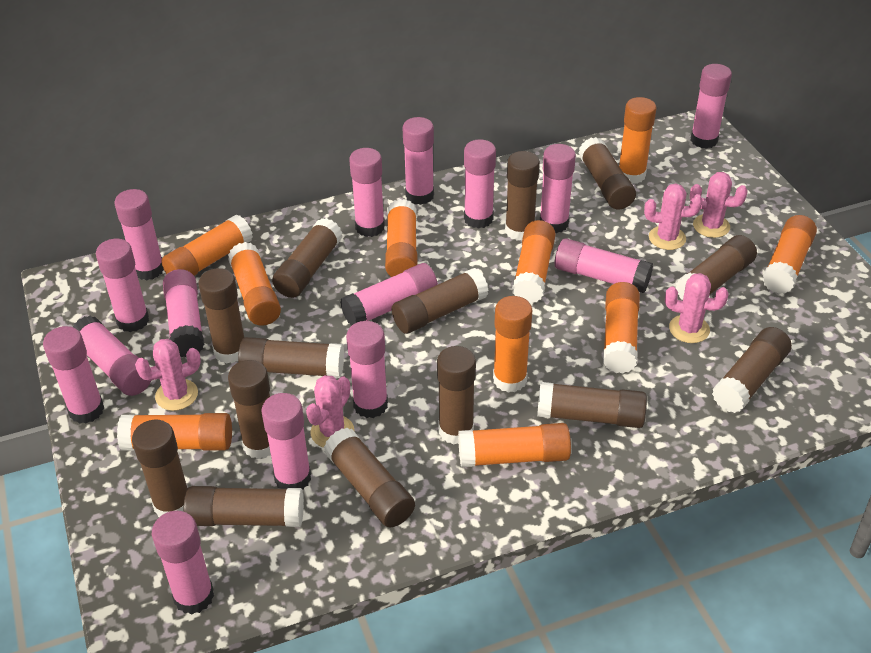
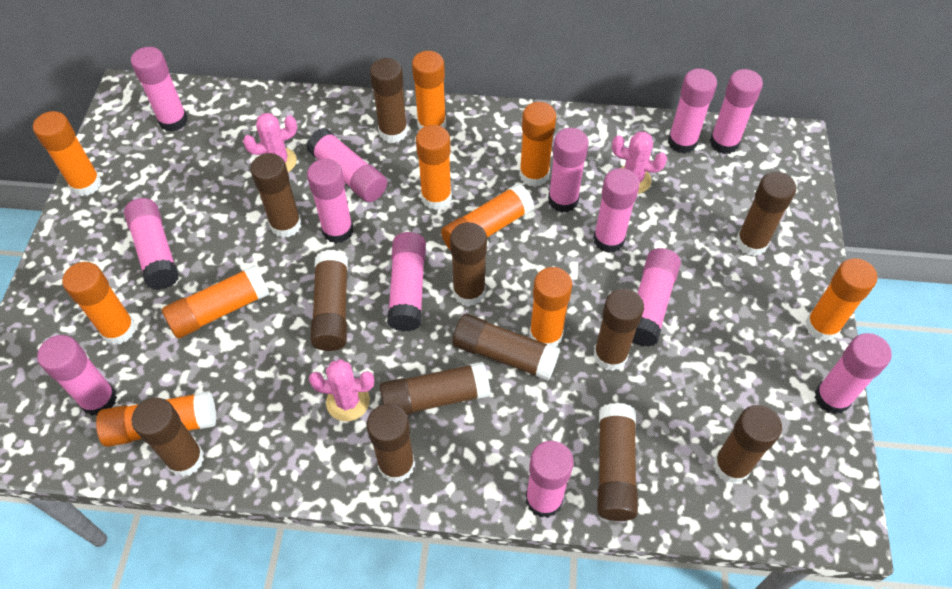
brown glue stick: [132,420,187,517] [184,486,304,527] [199,268,244,364] [228,360,271,459] [238,337,344,378] [272,218,343,298] [324,427,415,527] [392,268,488,334] [437,346,476,445] [505,151,540,241] [537,382,647,428] [578,137,636,209] [676,235,757,300] [712,327,792,413] = 14 -> [131,398,204,477] [250,153,301,238] [310,250,348,351] [367,404,415,483] [370,58,408,143] [380,362,490,415] [450,222,487,306] [453,314,560,380] [594,289,644,371] [597,403,638,521] [713,405,782,484] [736,172,796,256] = 12
pink cactus: [135,339,201,411] [306,375,354,448] [644,184,703,250] [665,273,729,343] [690,172,748,238] = 5 -> [243,113,297,172] [309,359,374,421] [612,131,667,194] = 3
pink glue stick: [43,326,104,424] [73,315,151,396] [96,239,149,332] [114,189,164,280] [152,511,214,614] [163,269,204,357] [261,393,311,490] [340,263,438,326] [346,321,388,418] [349,148,385,237] [403,117,434,205] [464,139,496,229] [540,144,576,233] [555,238,653,293] [691,64,732,149] = 15 -> [37,335,117,416] [124,198,179,290] [131,47,188,132] [306,128,387,202] [307,159,353,243] [387,232,426,331] [526,441,574,518] [548,128,589,212] [593,168,640,253] [632,248,681,347] [668,69,717,154] [709,69,763,154] [814,333,892,414] = 13

